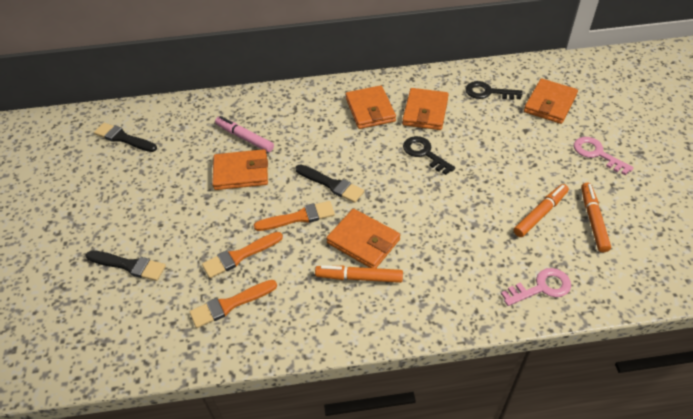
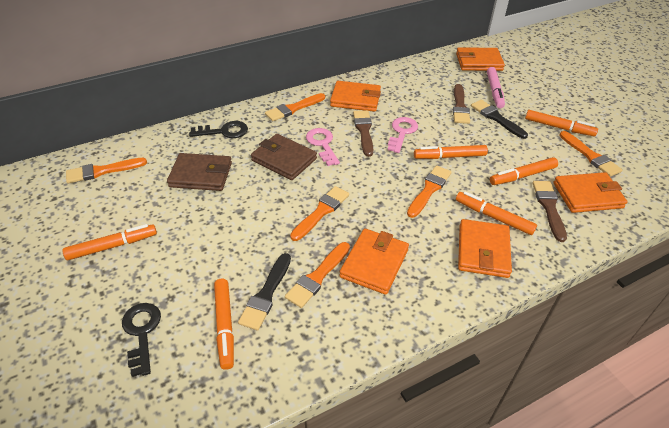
black brush: [86,250,166,281] [94,123,157,152] [295,164,364,203] = 3 -> [238,253,291,330] [471,100,528,139] = 2
brown brush: none = 0 -> [353,110,373,157] [453,84,470,124] [532,181,567,242] = 3
brown wallet: none = 0 -> [167,153,232,191] [251,134,317,180] = 2
orange brush: [190,280,277,328] [202,232,283,278] [254,201,335,231] = 3 -> [66,158,147,183] [265,93,325,121] [285,242,350,308] [290,186,349,241] [407,165,452,218] [559,131,622,177] = 6
orange marker: [315,265,403,283] [514,184,569,237] [581,182,611,252] = 3 -> [63,224,157,260] [214,279,234,370] [414,145,488,159] [456,191,537,235] [490,157,558,185] [525,110,598,136] = 6

